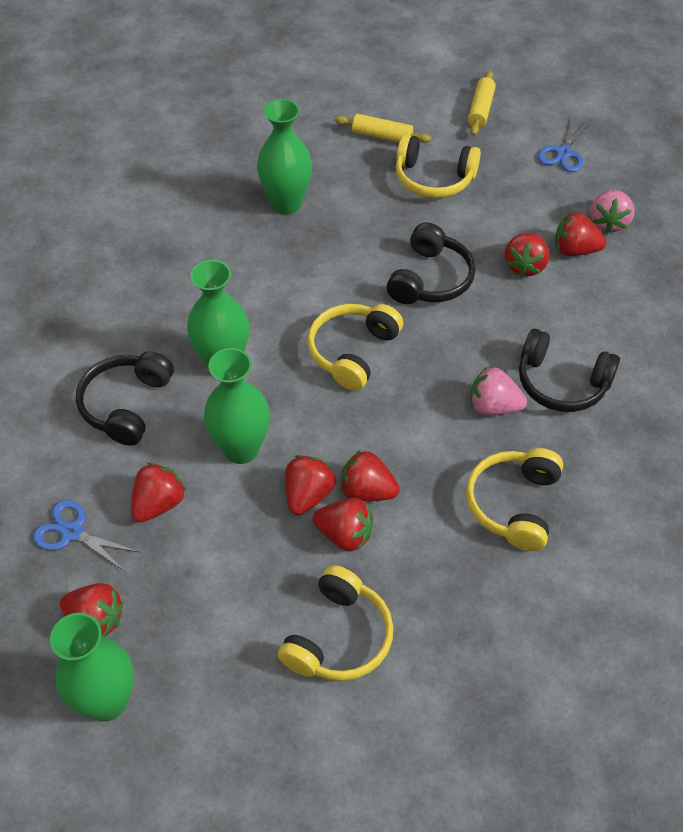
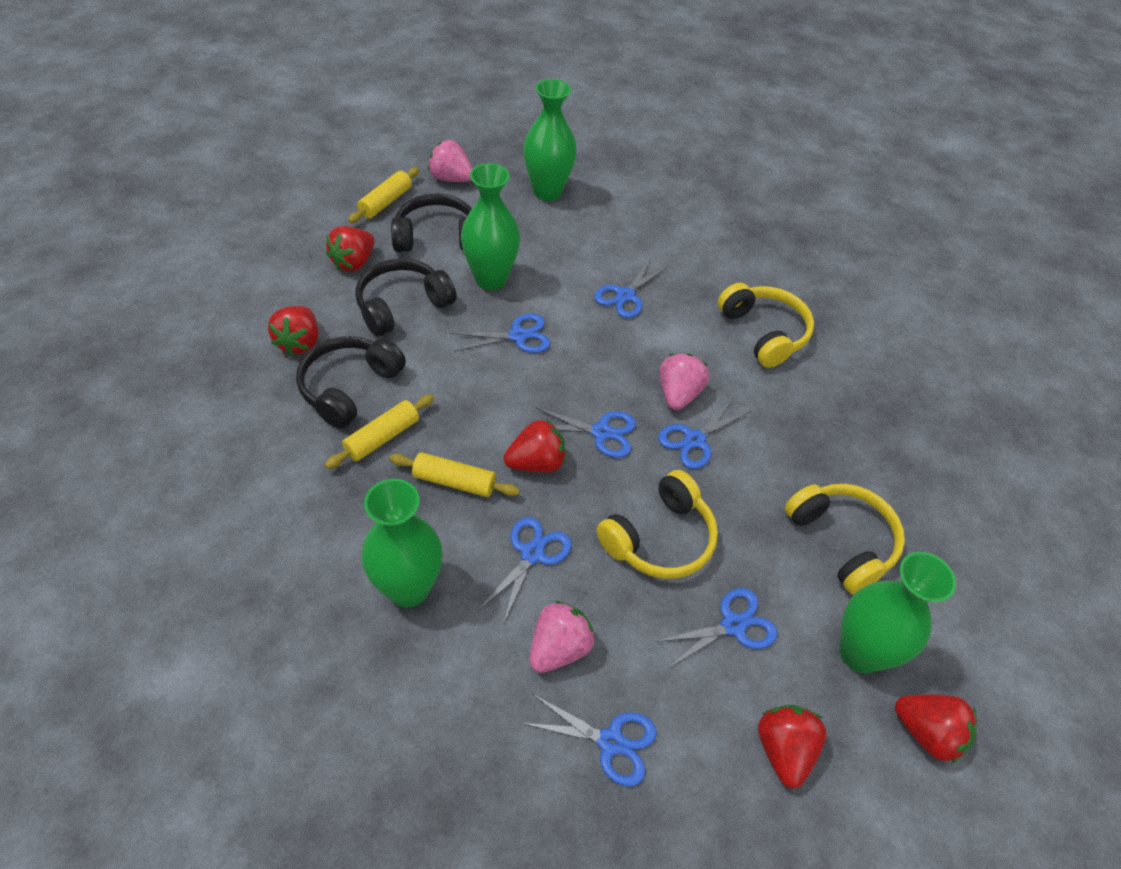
blue scissors: [33,500,139,571] [538,117,590,172] = 2 -> [451,313,551,353] [479,517,572,622] [521,694,657,787] [535,407,636,458] [594,258,668,318] [655,588,778,668] [658,398,751,469] = 7
pink strawberry: [471,367,527,415] [590,190,635,233] = 2 -> [428,140,473,182] [530,601,595,673] [660,354,709,410] = 3
red strawberry: [60,583,124,637] [131,463,186,523] [285,455,336,515] [313,498,373,551] [340,450,400,501] [504,233,549,277] [555,213,607,256] = 7 -> [268,306,318,356] [326,226,375,271] [504,419,566,472] [758,705,827,789] [895,694,977,764] = 5
yellow headphones: [278,565,393,681] [307,304,403,391] [396,134,481,198] [466,448,563,551] = 4 -> [596,470,718,579] [718,283,814,368] [785,484,905,594] = 3
yellow rolling pin: [335,114,431,143] [468,71,496,136] = 2 -> [325,394,434,469] [348,167,419,223] [390,452,519,497] = 3

